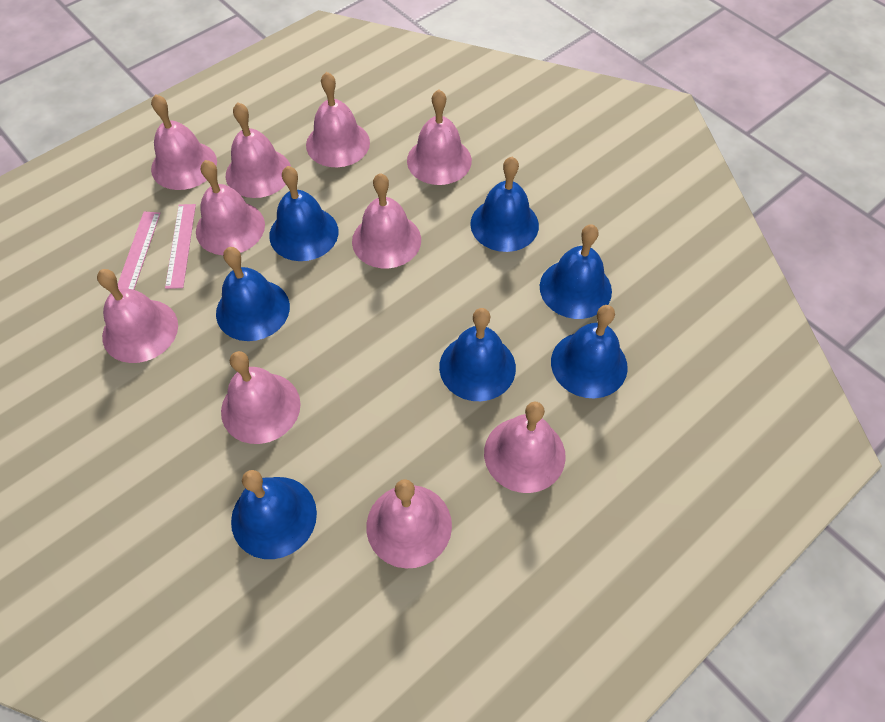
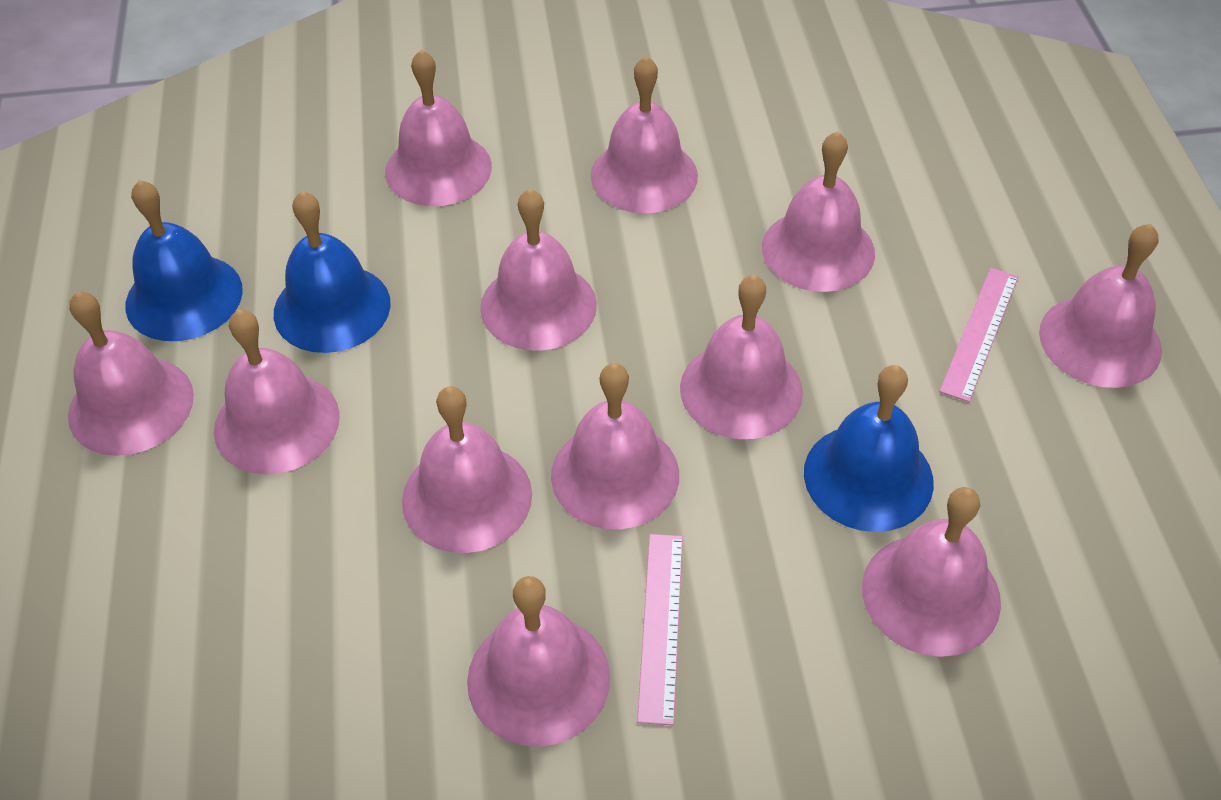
blue bell: [216,247,290,341] [231,470,317,559] [269,166,338,261] [439,308,516,401] [470,157,539,252] [540,224,612,319] [551,305,628,398] = 7 -> [125,180,243,341] [274,191,391,353] [804,365,934,532] = 3
pink bell: [97,269,178,363] [151,94,217,190] [196,160,265,255] [221,351,301,444] [226,103,291,198] [306,72,370,167] [352,173,421,268] [366,479,452,569] [407,90,472,185] [484,401,566,493] = 10 -> [68,291,194,456] [214,309,340,474] [385,50,492,206] [402,386,532,553] [467,576,610,747] [480,189,597,351] [551,363,679,529] [591,56,698,213] [680,275,803,439] [762,131,875,292] [862,487,1001,657] [1039,224,1162,388] = 12

